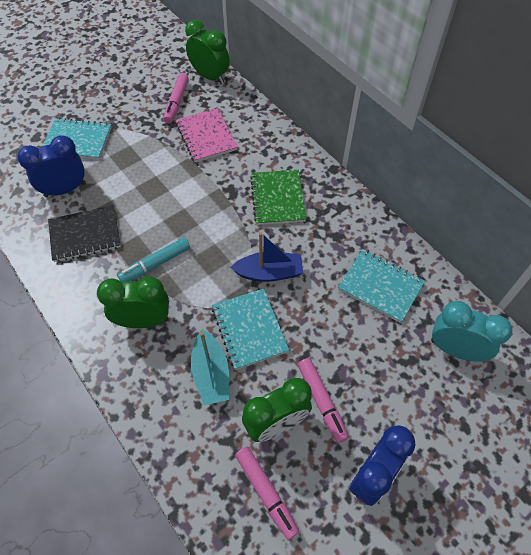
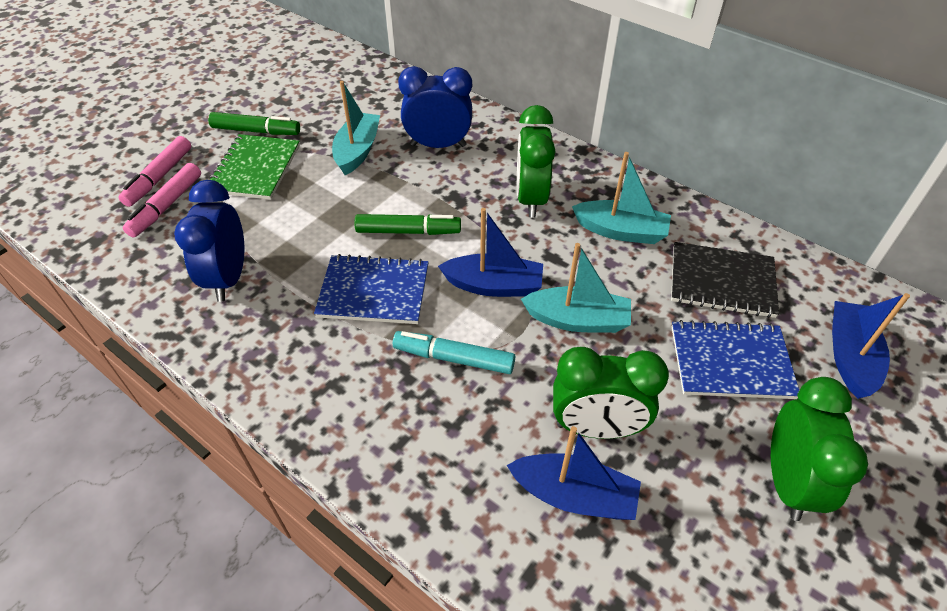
blue boat: [230,232,303,282] = 1 -> [438,208,543,297] [507,426,641,520] [832,293,910,399] = 3
blue notebook: none = 0 -> [314,254,428,324] [672,320,799,399] = 2
green marker: none = 0 -> [208,112,300,135] [354,214,461,235] = 2
pink marker: [163,73,189,124] [235,446,299,540] [298,358,349,443] = 3 -> [118,136,191,207] [123,163,201,238] = 2
pink notebook: [176,108,238,163] = 1 -> none = 0
turquoise boat: [191,329,229,405] = 1 -> [332,81,380,175] [521,243,631,333] [572,152,671,244] = 3
turquoise clock: [431,301,512,362] = 1 -> none = 0
turquoise notebook: [43,118,112,160] [212,289,289,370] [338,250,425,323] = 3 -> none = 0

